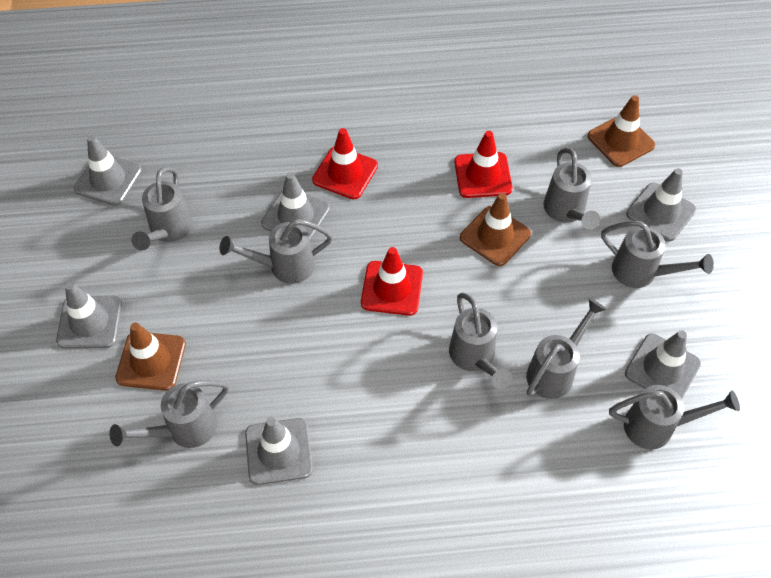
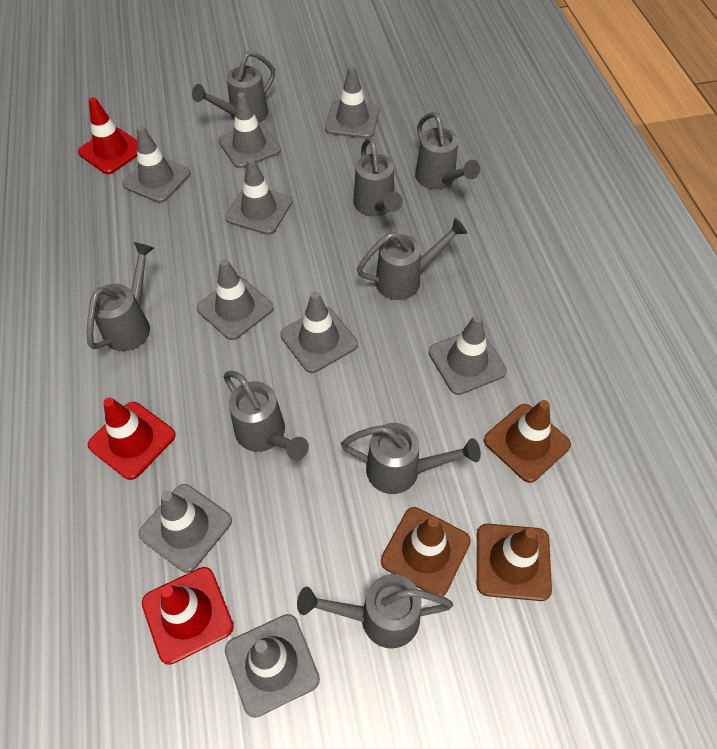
grey traffic cone: [56,282,122,349] [74,135,142,206] [245,417,313,485] [261,172,330,241] [625,330,701,399] [626,168,696,241] = 6 -> [122,126,190,203] [139,484,232,573] [197,259,274,340] [218,92,281,168] [225,158,292,235] [225,614,320,718] [280,292,358,373] [325,66,380,139] [429,315,507,395] = 9

